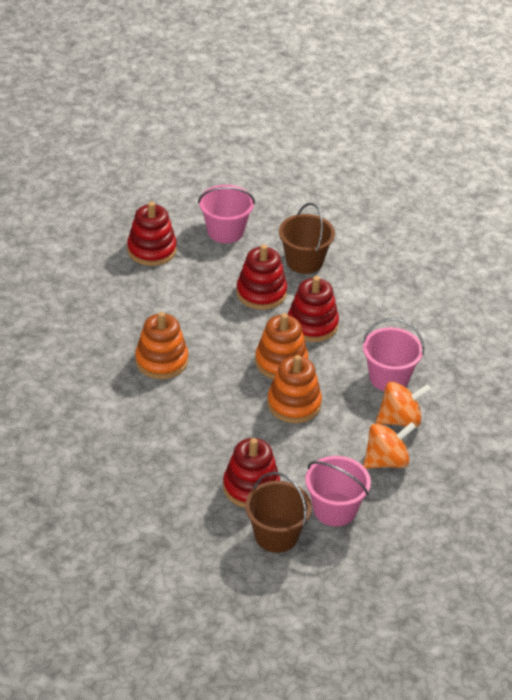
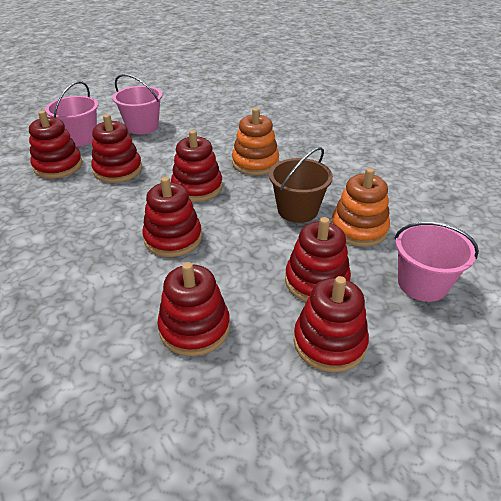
brown bucket: [245,472,312,553] [279,203,335,274] = 2 -> [269,147,333,223] = 1
orange spinning top: [363,422,416,468] [376,382,431,427] = 2 -> none = 0
orange stacking toy: [135,312,188,379] [255,313,308,379] [267,355,322,423] = 3 -> [232,108,279,175] [331,168,390,247] = 2
red stacking toy: [127,202,177,266] [223,438,280,508] [237,244,287,310] [288,276,339,342] = 4 -> [29,111,83,179] [91,114,142,183] [142,177,202,257] [157,262,230,356] [171,130,223,202] [285,217,351,302] [293,276,369,372] = 7

